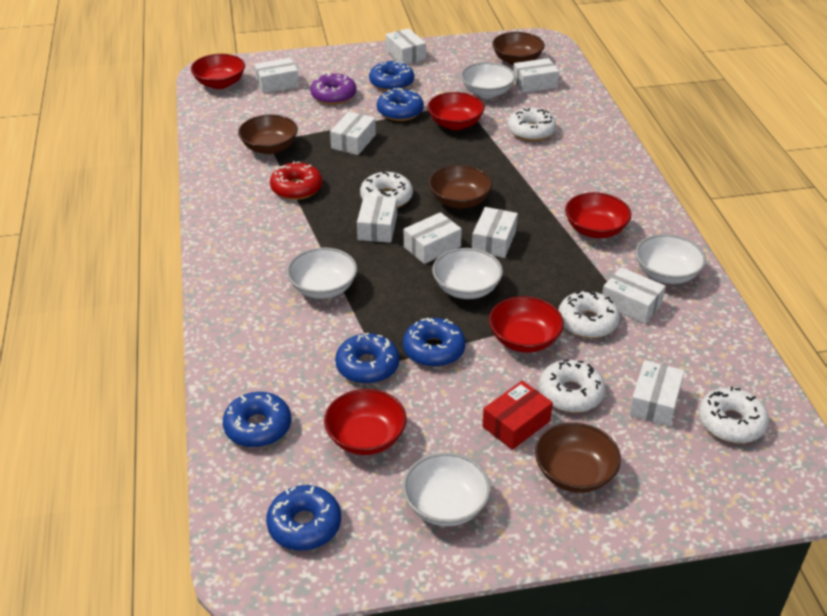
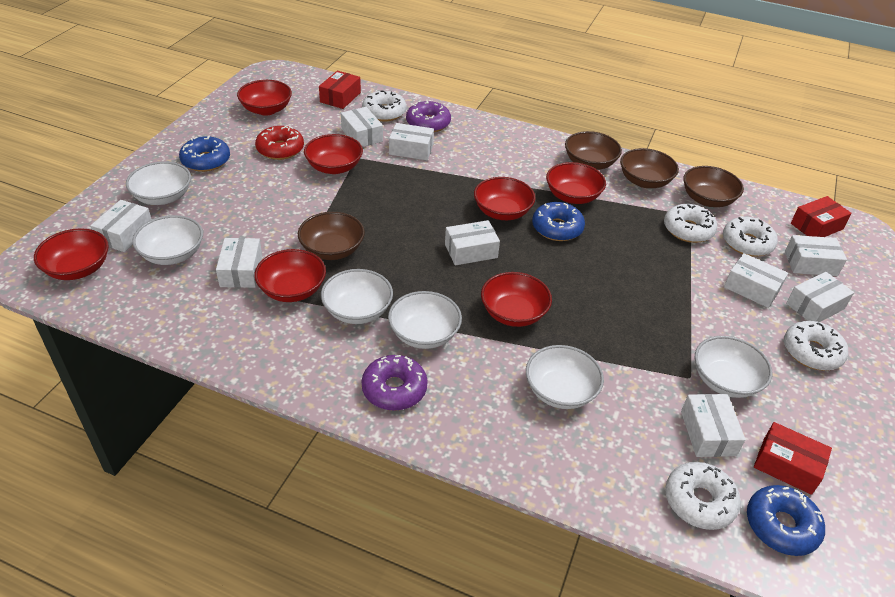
blue donut: [223,392,291,448] [266,485,341,551] [335,333,399,384] [369,61,414,91] [377,88,424,121] [403,318,466,367] = 6 -> [179,136,230,172] [532,202,585,241] [747,485,825,556] = 3
purple donut: [310,73,356,105] = 1 -> [361,355,428,411] [406,100,451,132] = 2
red bowl: [191,54,245,89] [324,389,406,455] [427,92,485,130] [489,296,564,352] [565,192,631,238] = 5 -> [34,228,109,280] [237,80,292,116] [254,249,326,302] [304,134,363,174] [474,177,535,220] [481,272,552,327] [546,162,606,204] = 7
red box: [482,381,553,450] = 1 -> [319,71,361,109] [754,422,832,495] [791,196,852,237] = 3
white bowl: [287,248,357,299] [403,453,491,526] [432,248,503,299] [461,62,516,98] [636,234,706,284] = 5 -> [126,161,191,205] [132,215,203,265] [321,269,393,324] [388,291,462,349] [526,345,604,409] [695,336,772,398] = 6

